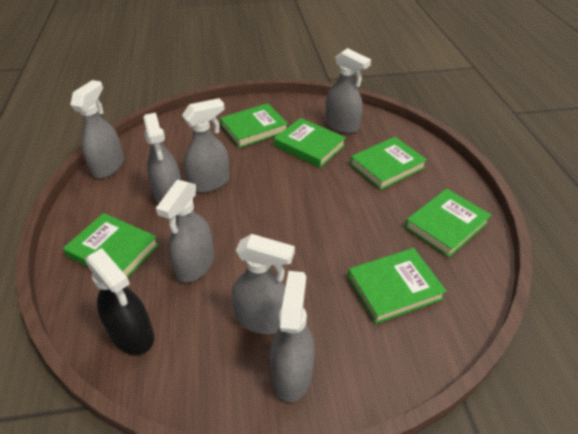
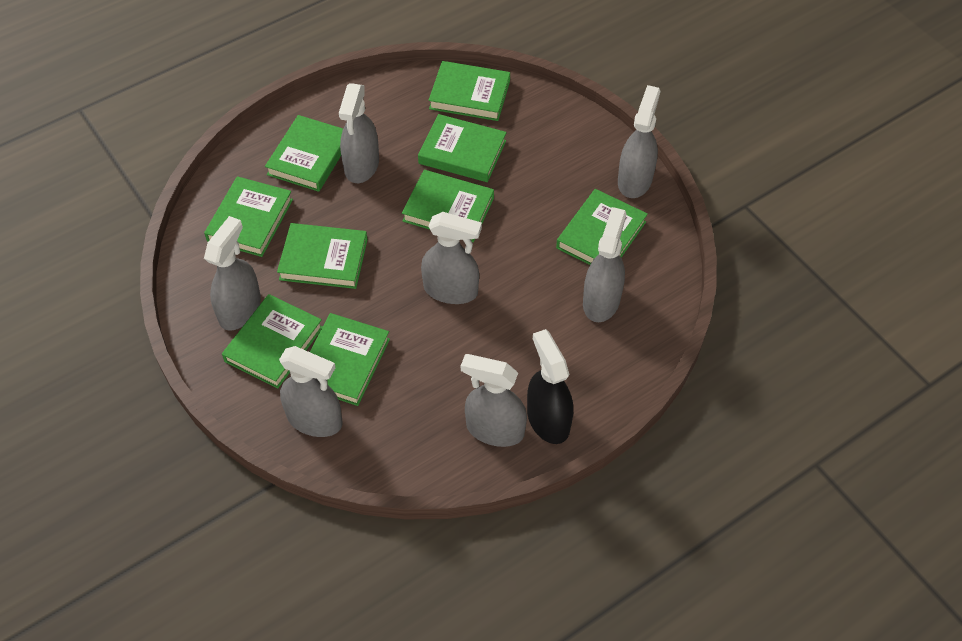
green book: [63,213,159,278] [220,103,288,148] [274,118,346,168] [348,248,447,324] [350,137,427,190] [405,189,491,258] = 6 -> [204,176,293,257] [222,294,323,389] [265,115,343,192] [277,223,368,289] [310,313,390,406] [402,170,494,242] [418,114,507,182] [429,61,510,121] [556,189,648,265] = 9

